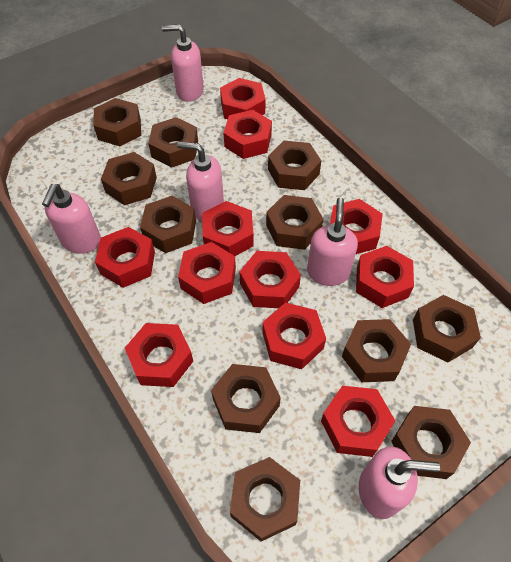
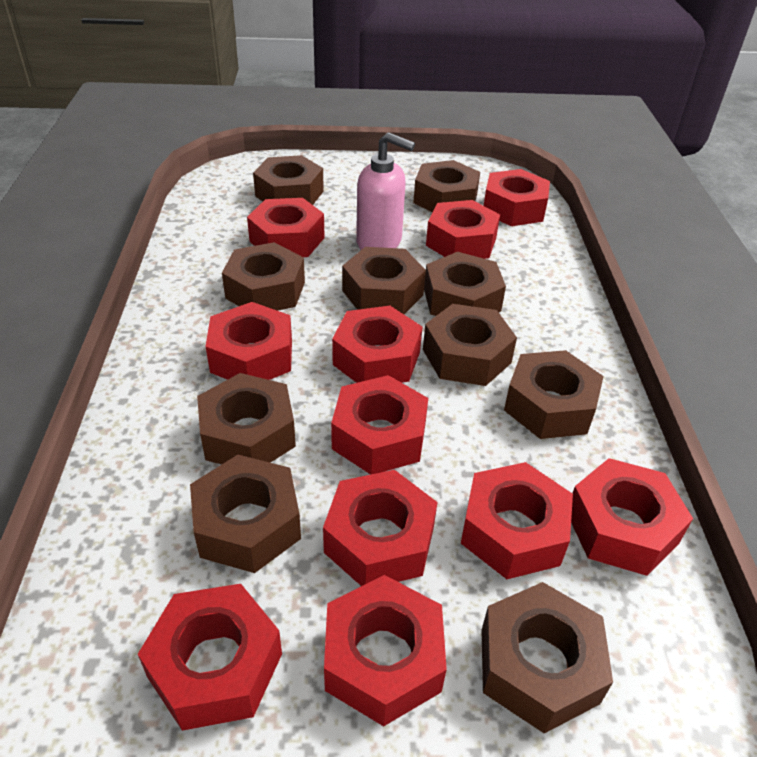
brown nut: [93,98,141,146] [101,152,157,205] [140,196,196,253] [148,117,198,168] [211,364,281,433] [230,457,300,541] [266,195,324,250] [268,141,321,190] [342,319,411,382] [391,406,471,479] [413,295,481,363] = 11 -> [190,455,301,573] [197,373,296,465] [222,242,305,311] [253,155,324,205] [342,247,426,314] [413,160,480,212] [423,304,517,386] [424,252,506,316] [482,582,613,734] [504,350,604,439] = 10
pink soap dispenser: [42,184,101,254] [162,24,204,102] [177,141,224,220] [307,197,358,286] [359,446,440,519] = 5 -> [356,132,415,250] = 1

